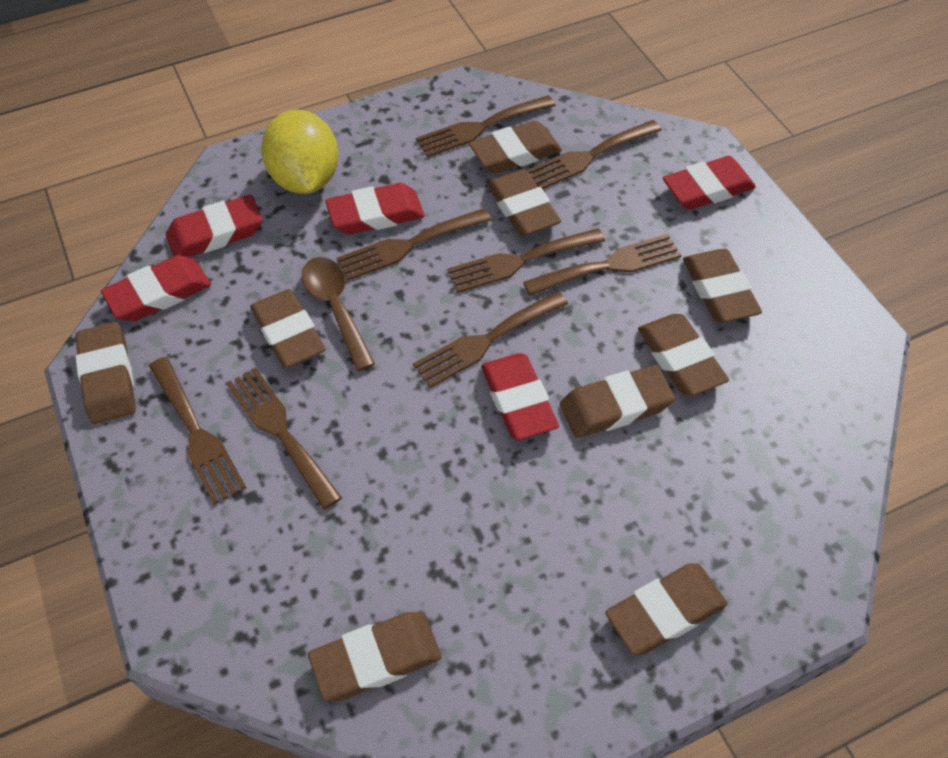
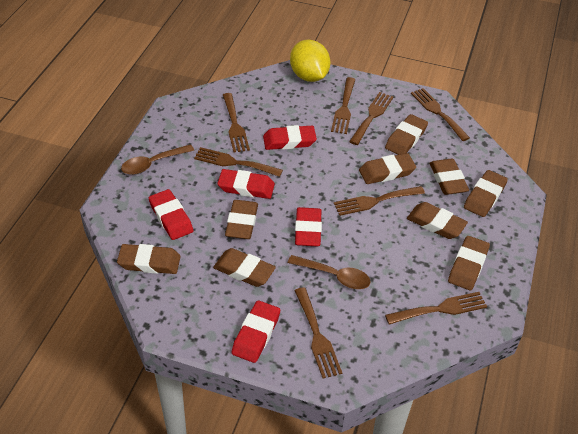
brown spoon: [302,257,375,371] = 1 -> [121,144,194,175] [288,255,371,289] = 2

